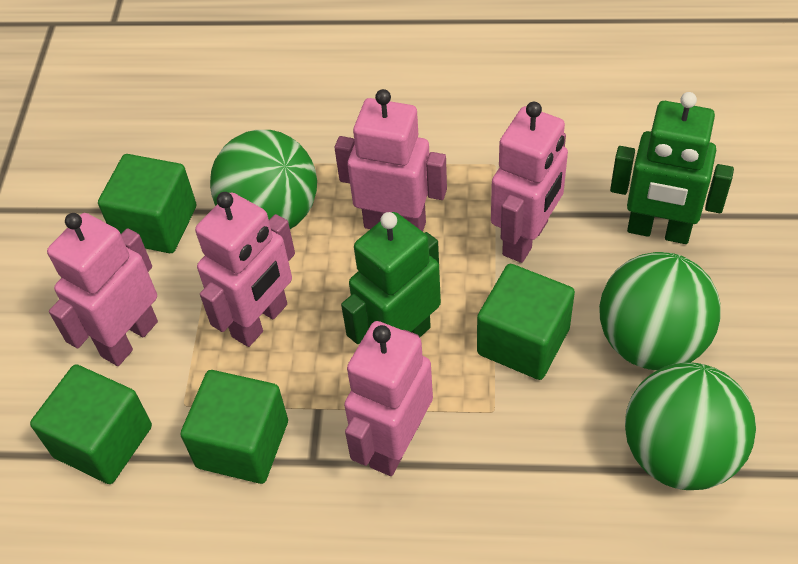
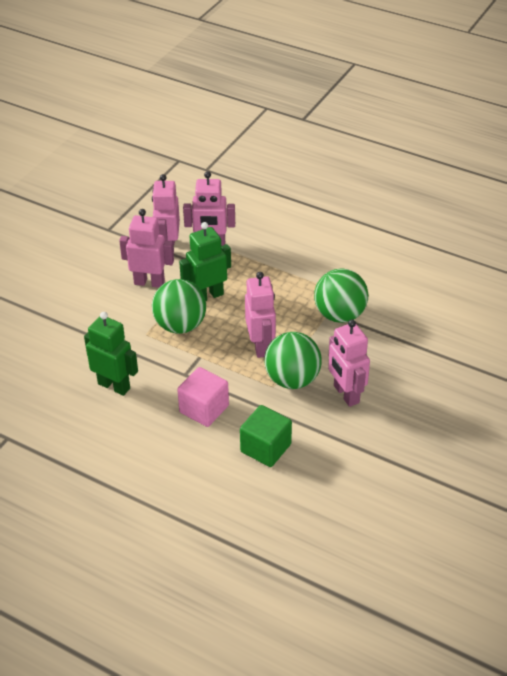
green cube: [30,365,152,484] [98,154,196,253] [181,370,288,484] [477,264,575,380] = 4 -> [240,405,292,467] = 1
pink cube: none = 0 -> [177,367,229,427] = 1

